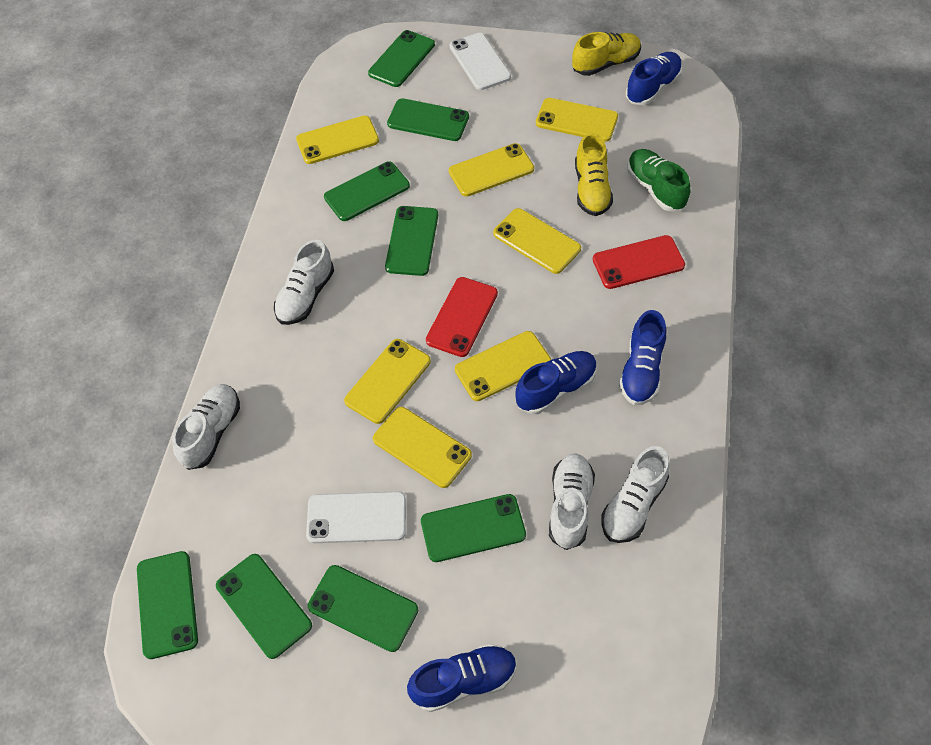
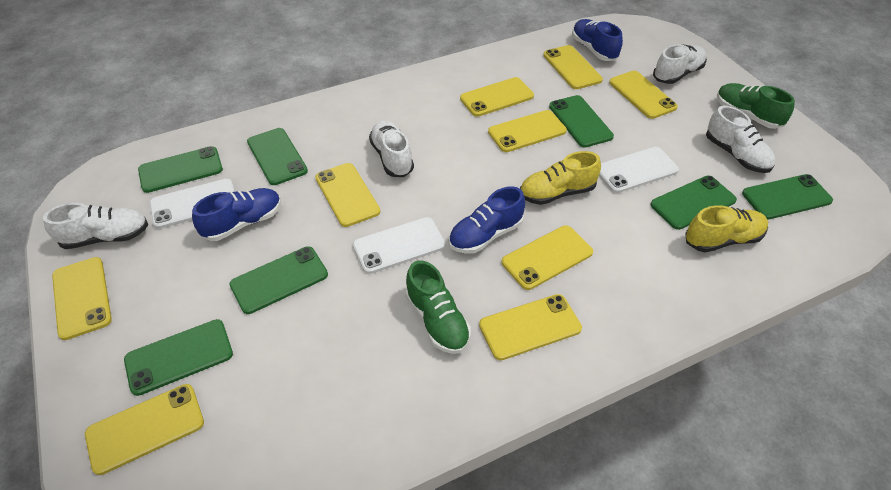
blue shoe: [407,644,517,712] [516,351,597,414] [619,310,666,405] [626,52,682,105] = 4 -> [192,188,281,241] [449,186,525,254] [572,19,623,61] = 3
green phone: [137,551,198,659] [216,554,312,659] [308,565,418,652] [324,161,410,221] [368,30,435,87] [385,206,438,276] [387,98,469,141] [421,494,526,562] = 8 -> [124,319,233,396] [138,146,223,193] [230,246,328,314] [247,128,308,185] [549,95,614,148] [650,176,737,230] [742,174,833,220] = 7
green shoe: [627,149,690,212] = 1 -> [405,260,471,354] [717,83,795,129] = 2
red phone: [426,277,498,357] [593,235,685,289] = 2 -> none = 0
white phone: [306,491,406,543] [450,33,511,90] = 2 -> [150,179,235,229] [353,217,445,274] [599,147,679,193] = 3
yellow phone: [296,115,379,164] [344,339,431,424] [373,407,472,488] [449,143,534,197] [455,331,551,401] [493,208,581,274] [536,98,618,142] = 7 -> [52,257,112,340] [85,384,204,475] [315,163,380,227] [460,77,534,117] [479,294,582,360] [488,110,567,152] [502,225,593,290] [543,45,603,89] [609,71,678,119] = 9

